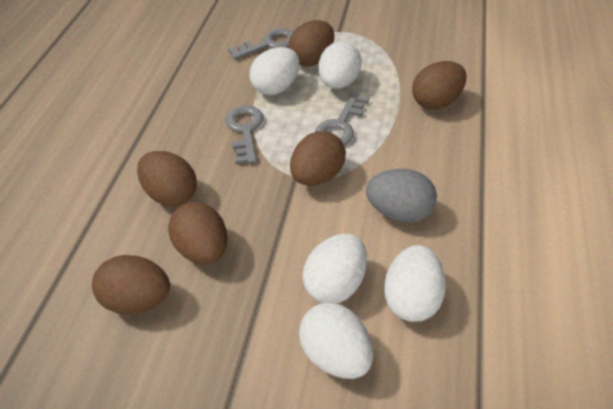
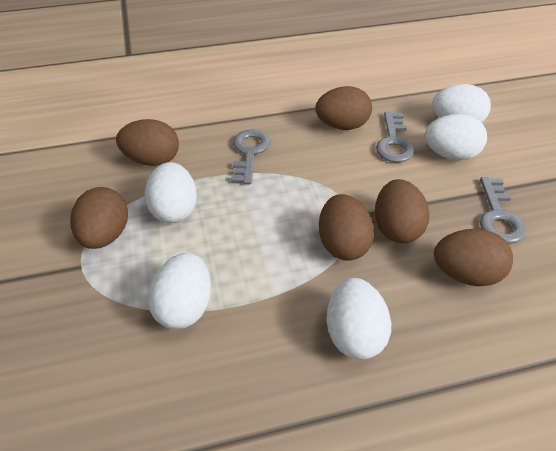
grey egg: [366,169,437,222] = 1 -> none = 0

